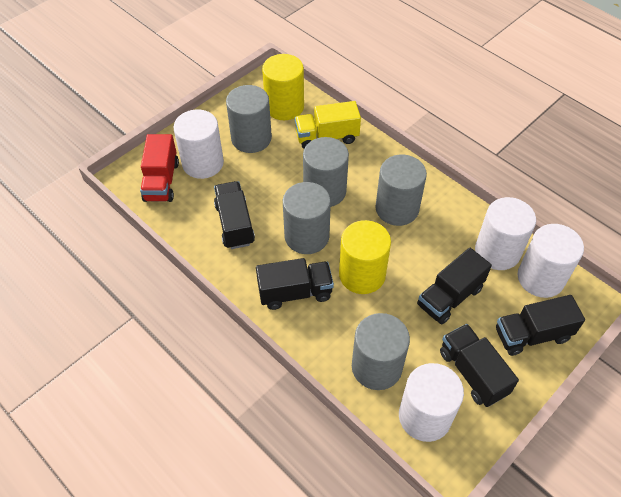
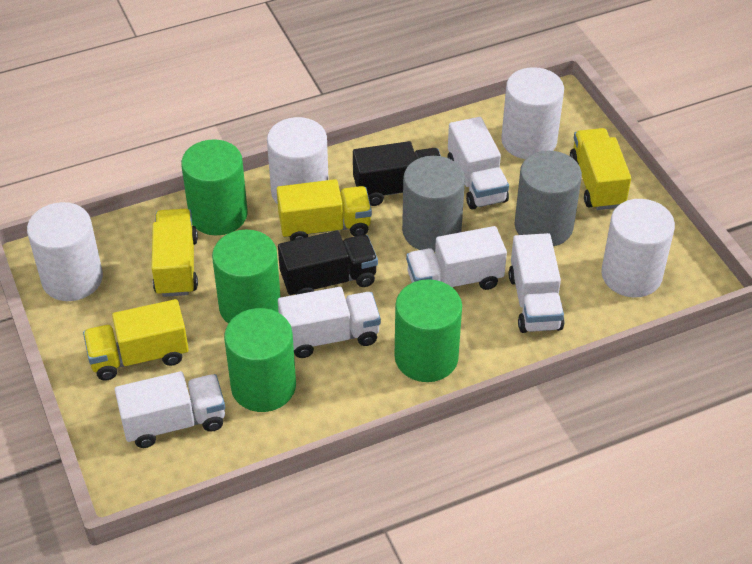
black truck: [214,181,255,249] [256,258,334,310] [417,248,492,324] [440,324,519,407] [496,295,585,356] = 5 -> [278,231,378,295] [353,141,441,206] = 2
green cylinder: none = 0 -> [181,139,248,235] [212,230,281,324] [224,308,296,412] [395,279,462,382] = 4
grey cylinder: [226,85,272,153] [283,182,331,254] [303,137,349,207] [352,313,410,390] [375,155,427,226] = 5 -> [402,156,465,252] [514,151,582,246] = 2
red truck: [140,134,179,202] = 1 -> none = 0
white truck: none = 0 -> [115,371,225,448] [278,287,381,358] [406,226,507,290] [448,117,509,210] [509,233,564,333] = 5
yellow cylinder: [262,54,304,120] [339,220,391,294] = 2 -> none = 0
yellow truck: [295,101,361,149] = 1 -> [83,299,189,381] [152,209,198,297] [277,179,372,241] [570,128,631,210] = 4

